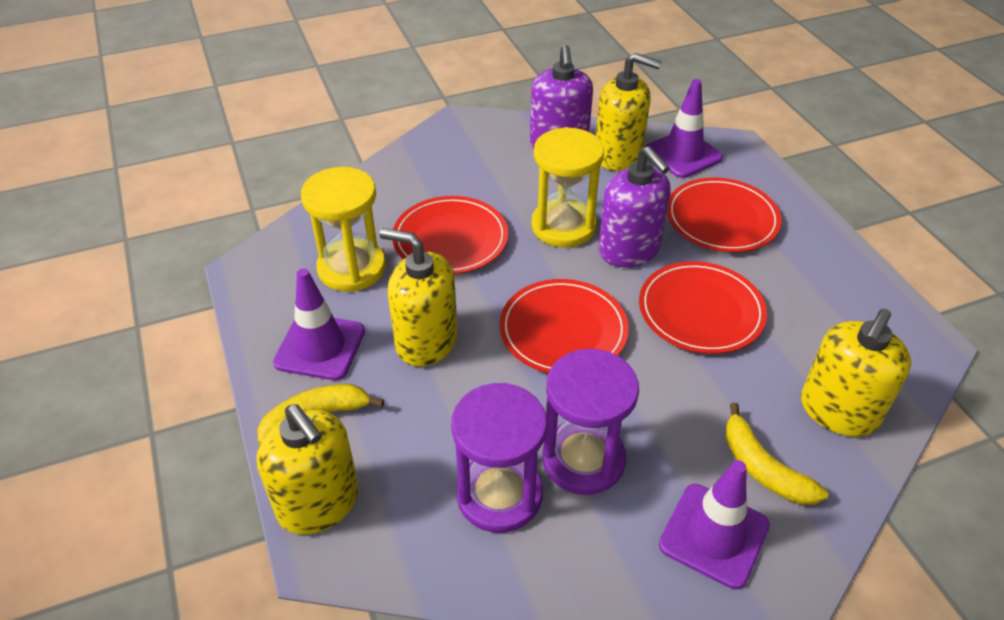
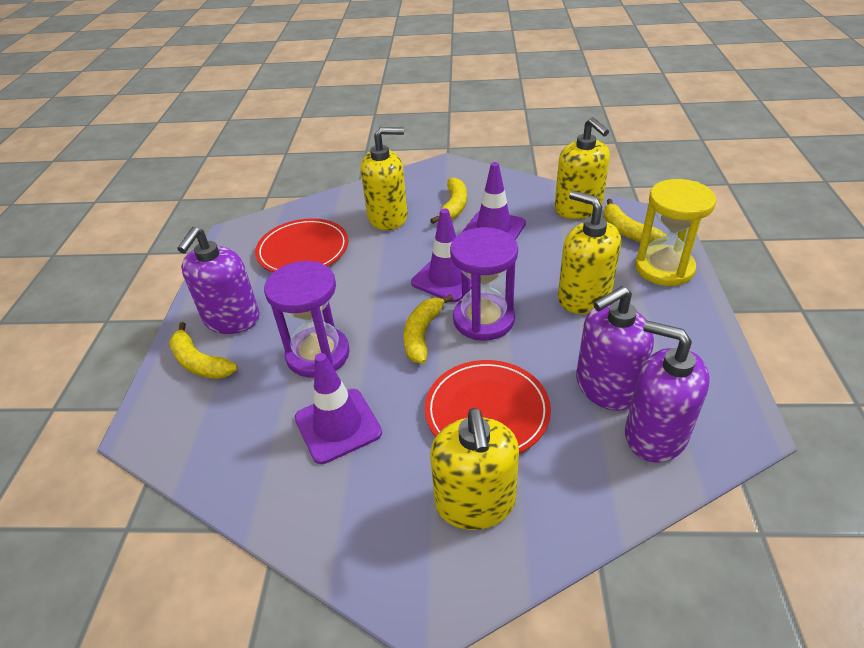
purple soap dispenser: [530,45,593,149] [598,146,671,267] = 2 -> [177,227,260,334] [576,286,654,411] [625,321,710,463] = 3
red plate: [392,196,508,274] [499,279,629,373] [639,261,767,354] [667,178,782,252] = 4 -> [255,218,348,272] [425,360,551,453] = 2
yellow banana: [258,384,384,444] [725,403,828,505] = 2 -> [169,322,238,379] [403,294,453,364] [430,177,467,224] [604,199,667,245] = 4
yellow hourglass: [301,167,386,292] [531,127,604,248] = 2 -> [635,179,716,286] = 1

